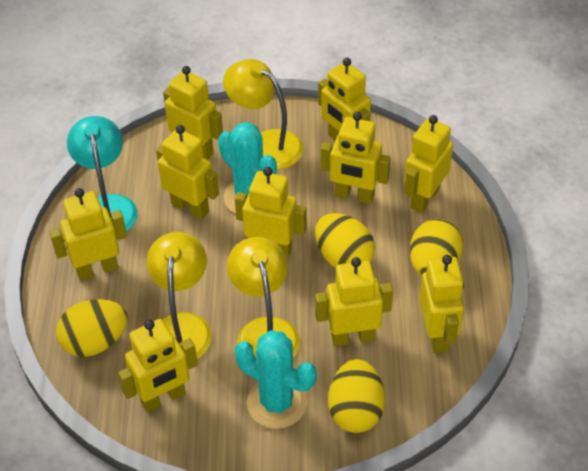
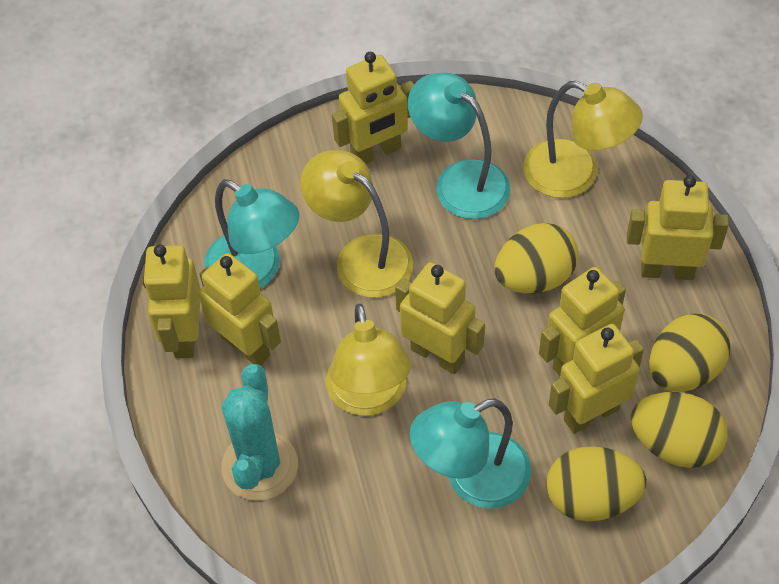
turquoise cactus: [218,122,277,214] [235,330,317,429] = 2 -> [221,364,298,501] = 1
turquoise lamp: [67,116,138,232] = 1 -> [204,179,299,288] [408,73,510,219] [410,398,531,509] = 3
yellow robot: [50,188,127,281] [118,319,198,412] [156,125,219,220] [163,66,223,159] [235,167,307,258] [315,257,393,346] [318,58,371,140] [321,112,391,204] [404,115,453,213] [419,255,464,353] = 10 -> [143,244,201,358] [198,253,281,365] [332,52,414,164] [395,262,485,374] [539,267,626,376] [549,324,644,434] [627,175,729,280] = 7

